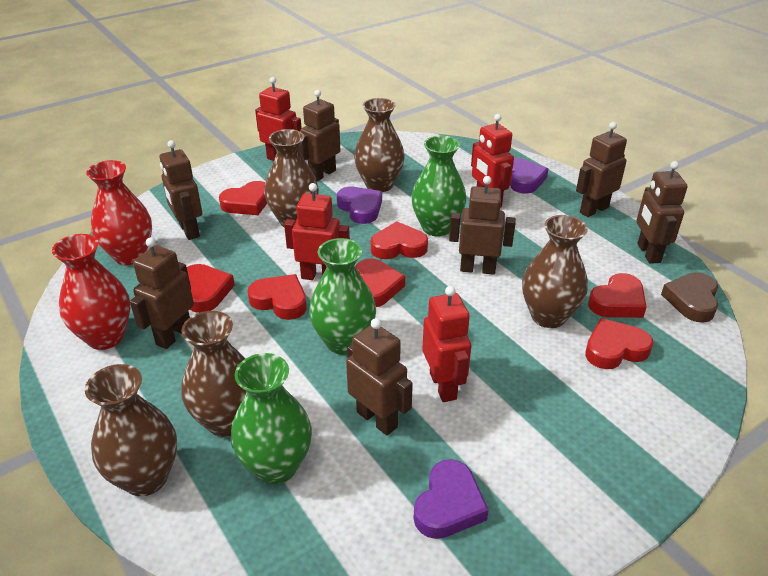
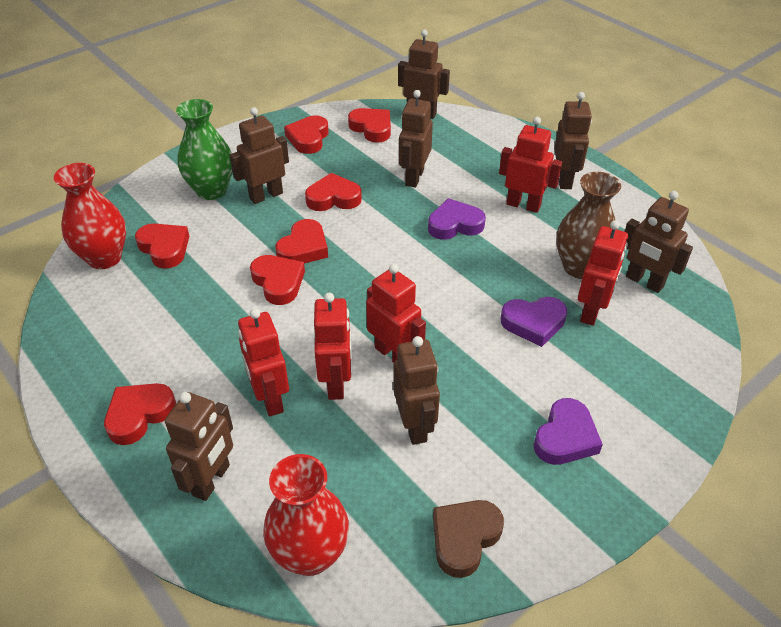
brown vase: [85,364,177,496] [181,311,247,437] [264,129,319,227] [354,98,405,192] [522,215,588,328] = 5 -> [556,172,621,279] = 1
green vase: [231,353,312,484] [309,238,376,355] [411,135,466,236] = 3 -> [176,99,232,200] = 1
red robot: [255,77,302,161] [284,183,350,280] [422,286,471,402] [471,114,514,208] = 4 -> [238,308,289,416] [314,293,352,400] [366,264,426,363] [499,117,562,213] [578,220,628,326] = 5

